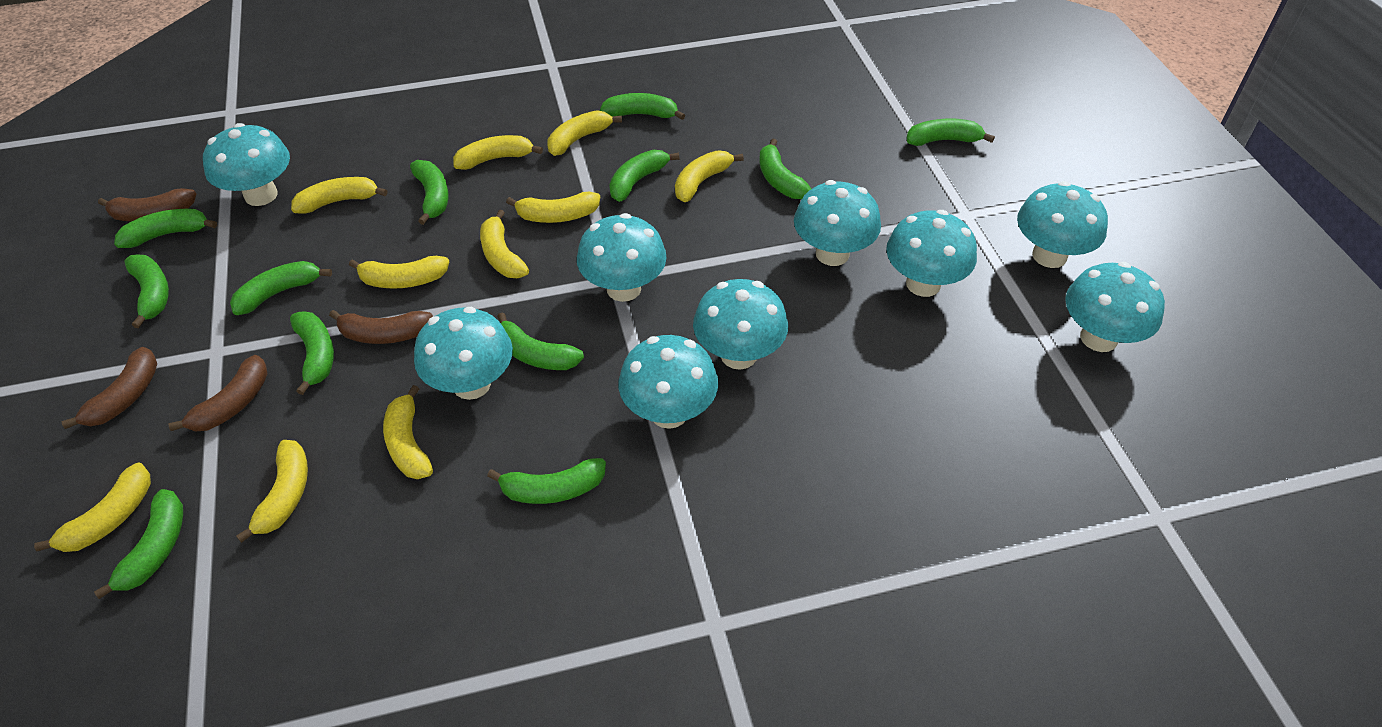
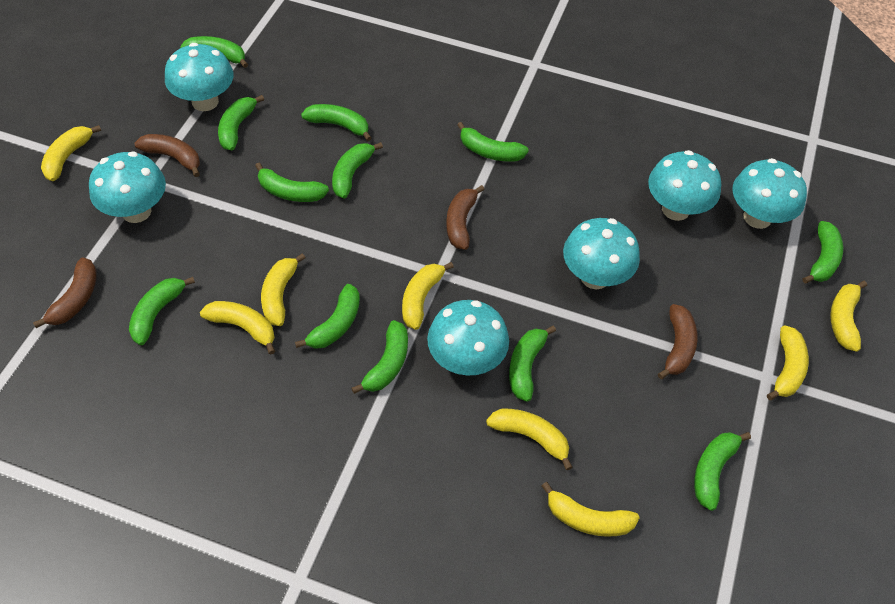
turquoise mushroom: [203,123,290,206] [414,307,513,400] [577,213,667,302] [618,335,718,429] [693,279,788,370] [794,180,881,266] [886,210,977,297] [1017,181,1108,268] [1065,262,1165,352] = 9 -> [89,152,166,223] [165,43,233,111] [427,300,509,376] [563,218,640,289] [648,150,721,221] [732,158,807,229] = 6
yellow banana: [34,462,151,552] [236,440,308,543] [291,177,387,214] [349,256,449,289] [383,385,433,479] [453,135,543,170] [480,209,529,278] [506,192,600,223] [548,110,622,156] [675,150,744,202] = 10 -> [41,125,101,181] [200,301,275,355] [261,253,305,326] [402,262,454,330] [486,409,572,470] [542,482,640,537] [767,325,809,400] [830,281,867,352] = 8

